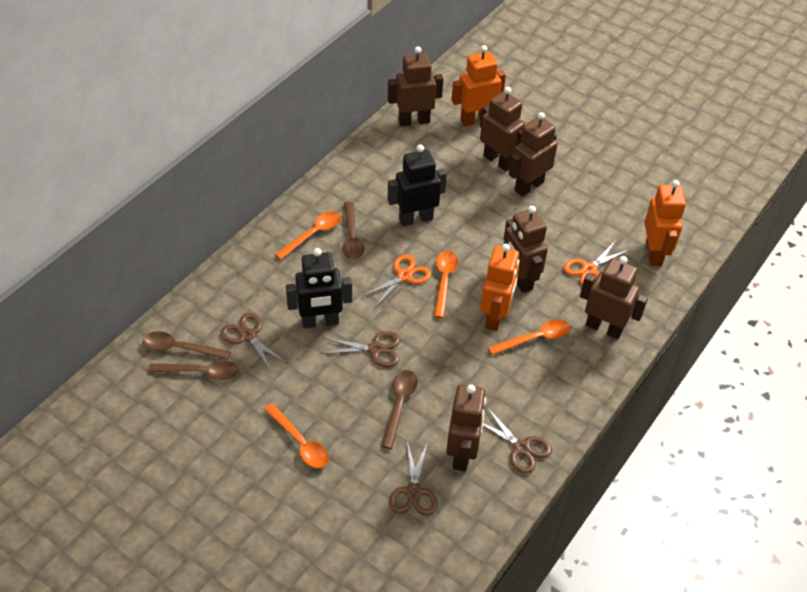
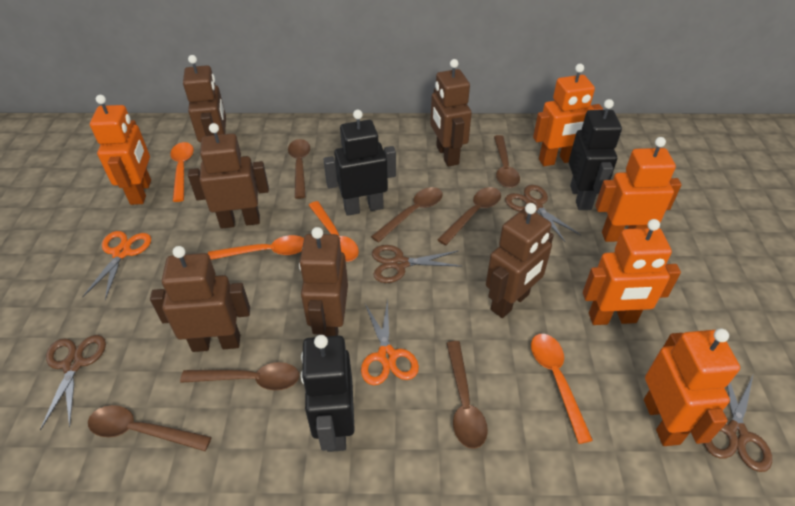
black robot: [286,248,352,328] [387,145,447,227] = 2 -> [301,335,355,452] [324,110,396,216] [569,99,622,210] = 3
brown spoon: [143,331,231,360] [148,360,239,380] [342,202,364,260] [381,370,418,449] = 4 -> [88,405,212,451] [180,362,299,390] [288,139,310,199] [371,187,443,243] [437,187,501,245] [446,341,488,449] [494,135,520,188] = 7
orange robot: [451,45,506,126] [480,244,519,331] [644,180,686,266] = 3 -> [90,95,151,205] [533,64,603,166] [583,219,681,325] [595,137,682,242] [644,328,740,446] = 5

